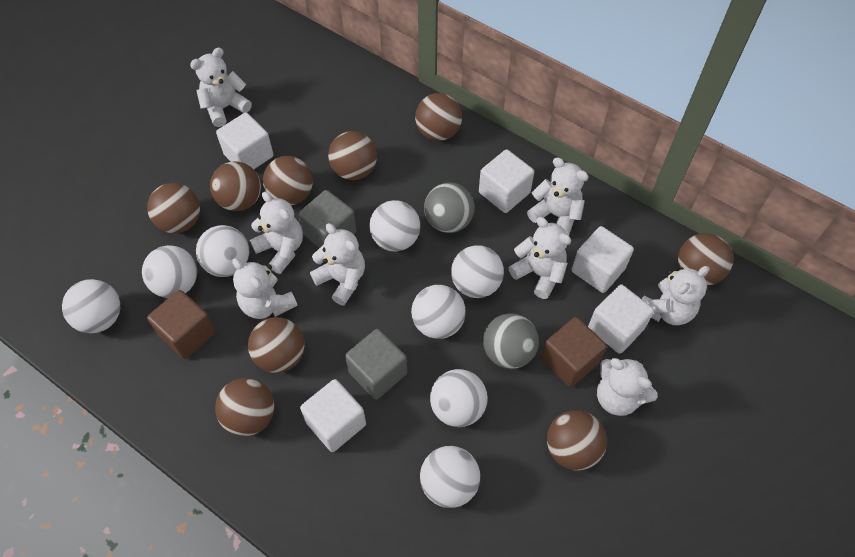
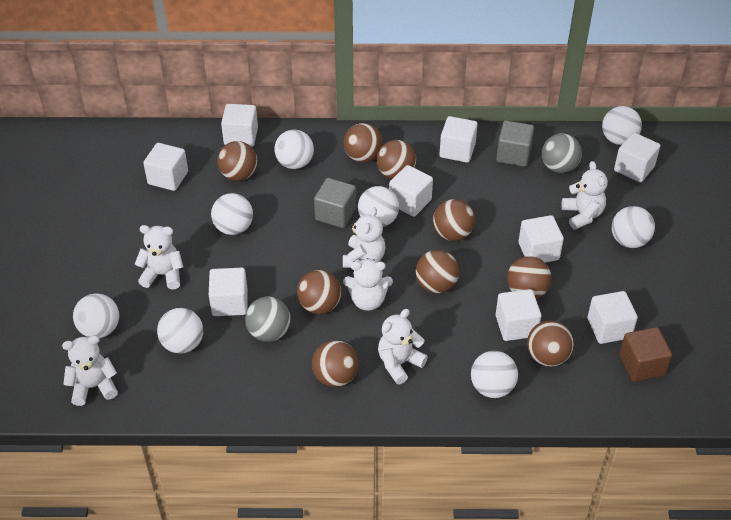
brown cube: [147,290,216,359] [541,317,607,387] = 2 -> [619,327,672,382] = 1
white cube: [216,113,274,169] [300,379,366,452] [479,149,534,213] [572,226,634,293] [588,284,654,354] = 5 -> [143,143,188,191] [209,268,248,316] [221,104,258,147] [389,165,433,217] [440,116,478,163] [496,289,541,341] [518,215,564,263] [587,291,638,344] [614,132,660,183] = 9
white teddy bear: [190,47,252,127] [232,258,298,319] [250,191,303,274] [310,223,365,305] [508,217,571,299] [527,157,589,236] [597,357,658,416] [642,266,709,325] = 8 -> [62,335,118,406] [135,225,183,290] [343,207,386,268] [343,258,393,311] [378,309,428,384] [562,161,608,230] = 6

